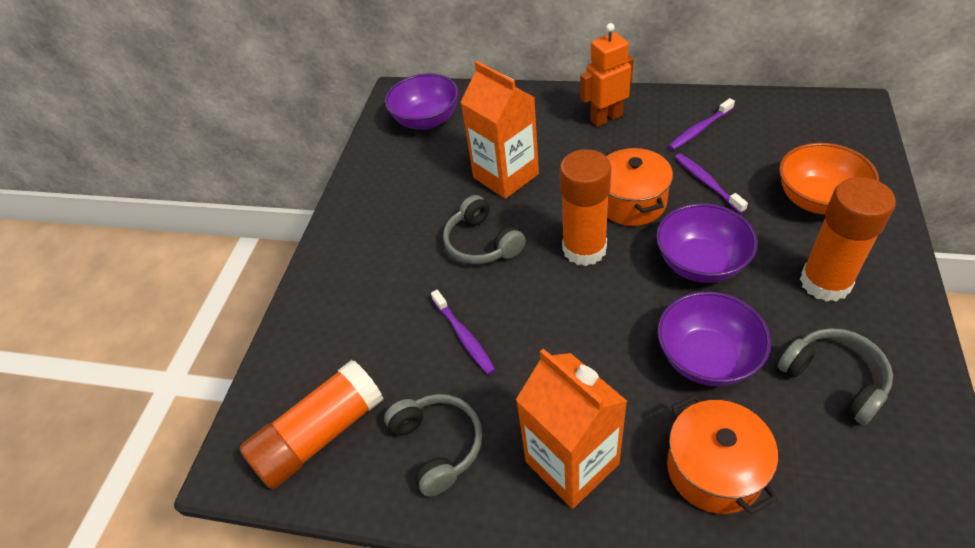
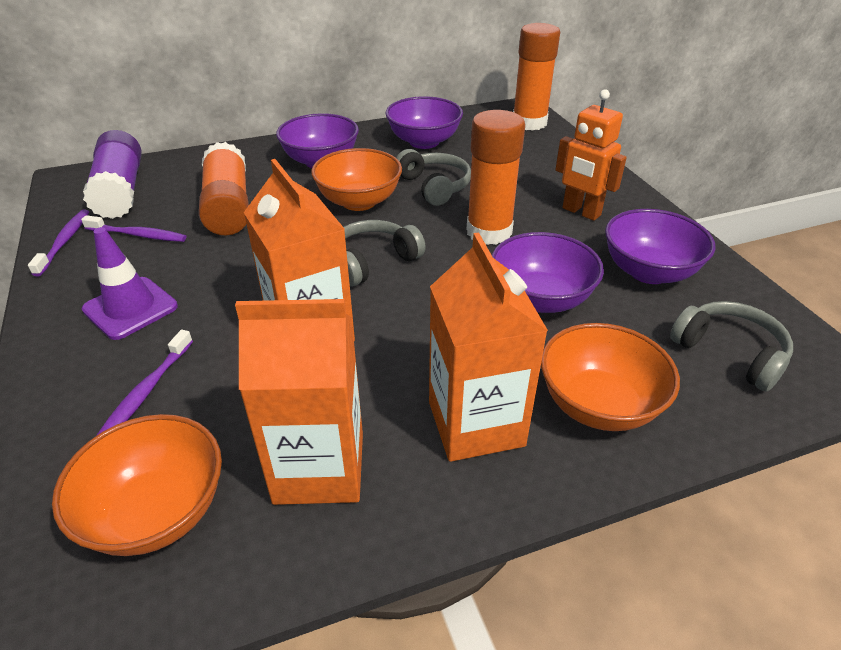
orange bowl: [779,143,879,215] = 1 -> [52,414,222,556] [311,148,402,211] [541,323,680,431] = 3
orange carton: [460,61,539,199] [516,349,627,509] = 2 -> [235,299,363,505] [244,159,355,341] [429,232,548,462] = 3
orange pot: [606,147,673,226] [667,394,778,514] = 2 -> none = 0
purple bowl: [385,73,459,130] [656,203,758,283] [657,291,771,386] = 3 -> [276,113,359,168] [386,96,463,149] [492,232,604,313] [605,209,715,284] = 4
purple glue stick: none = 0 -> [83,130,141,219] = 1
purple traffic cone: none = 0 -> [82,227,178,340] = 1

